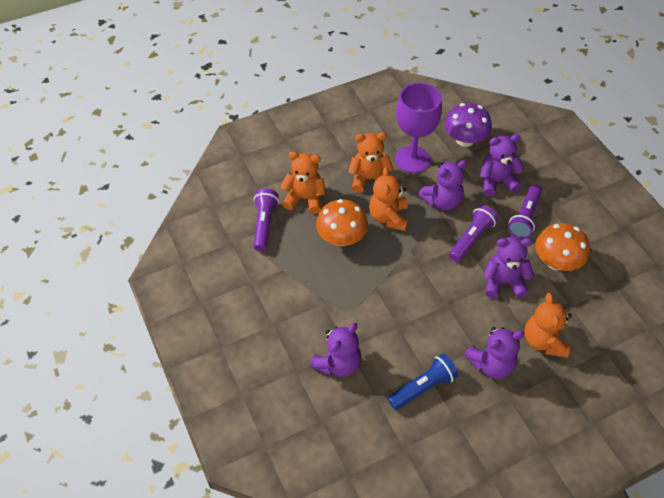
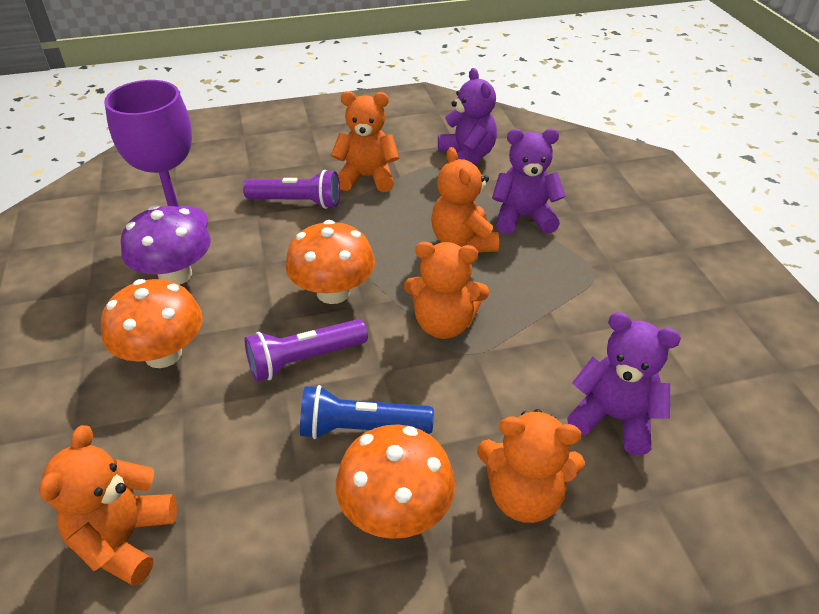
orange mushroom: [316,199,368,246] [535,223,590,271] = 2 -> [101,279,203,368] [286,220,375,304] [336,424,455,539] = 3
orange teddy bear: [281,151,326,214] [348,132,393,193] [369,167,409,231] [524,293,572,358] = 4 -> [39,425,177,586] [331,91,399,192] [404,242,489,339] [431,147,499,252] [477,409,585,523] = 5
purple flashlight: [253,188,279,251] [449,205,498,262] [508,185,542,239] = 3 -> [243,170,340,209] [245,319,368,382] = 2
purple teddy bear: [310,323,361,377] [418,160,467,210] [464,327,524,379] [480,134,524,196] [483,237,534,298] = 5 -> [438,68,497,165] [492,129,566,234] [567,312,681,455] = 3

